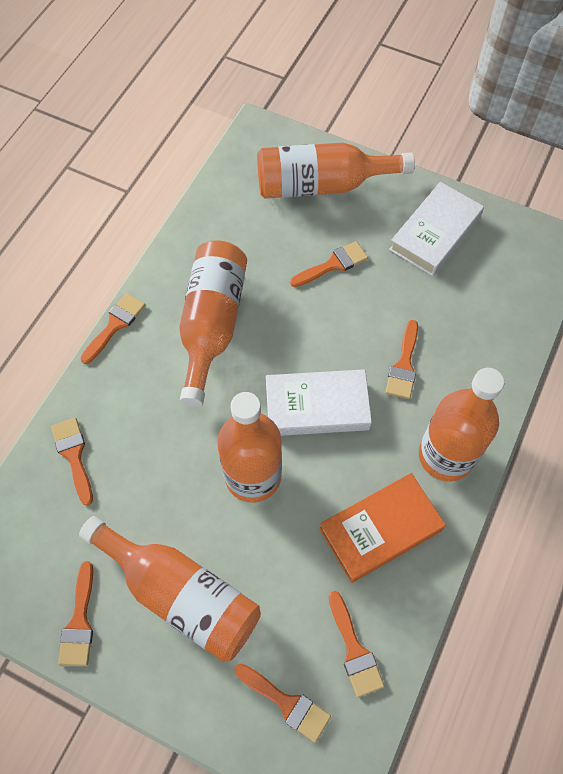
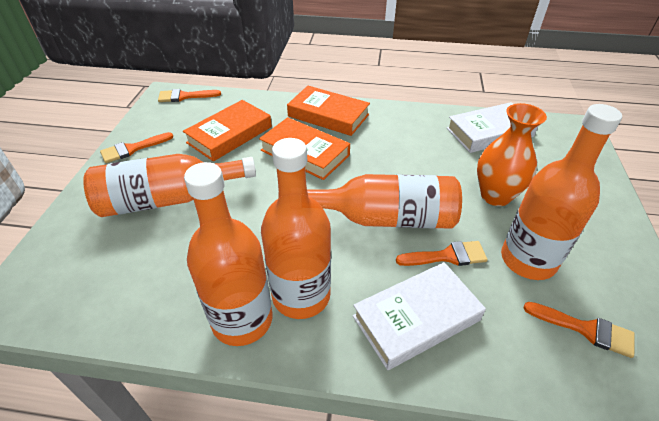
orange book: [319,473,446,583] = 1 -> [183,100,272,161] [259,117,350,180] [287,86,370,136] = 3
orange brush: [51,418,93,506] [58,561,93,666] [80,293,145,364] [235,664,331,743] [290,241,368,287] [329,591,384,697] [385,320,418,399] = 7 -> [100,132,173,163] [158,89,221,102] [396,241,488,266] [523,302,635,358] = 4
orange vase: none = 0 -> [477,103,547,206] = 1

